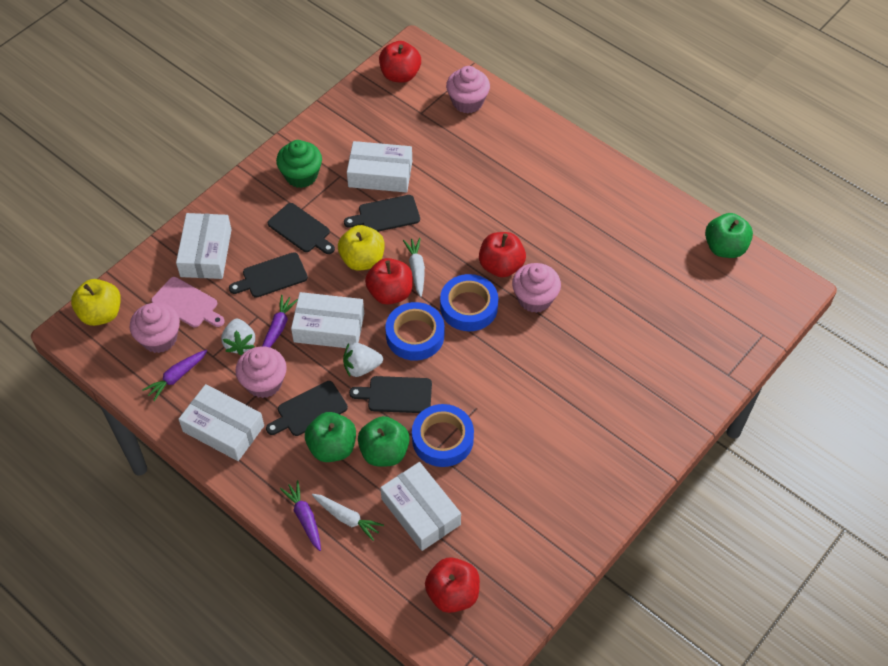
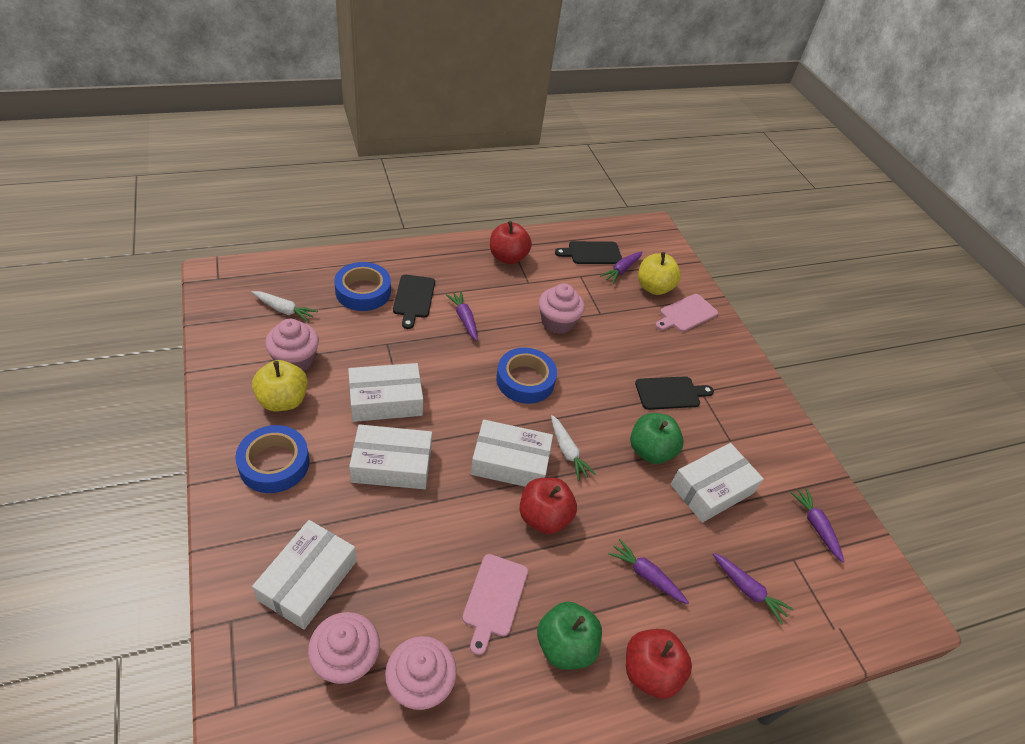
black cutting board: [229,252,308,298] [266,381,348,436] [268,203,335,254] [344,195,420,232] [349,376,432,413] = 5 -> [393,275,435,329] [555,241,622,264] [635,376,714,410] = 3
green apple: [305,412,356,462] [358,416,410,467] [705,213,753,258] = 3 -> [537,602,602,670] [630,413,684,464] = 2
green cupcake: [276,140,322,188] = 1 -> none = 0
pink cutting board: [151,277,225,327] = 1 -> [462,554,528,655] [655,294,718,332] = 2
purple carrot: [142,350,208,401] [262,295,298,347] [280,480,321,551] = 3 -> [446,291,478,341] [600,252,642,284] [608,539,689,604] [713,553,793,624] [790,488,844,563] = 5
red apple: [365,258,413,305] [379,41,421,83] [425,557,480,613] [479,232,526,277] = 4 -> [490,221,532,264] [519,477,577,534] [626,629,692,699] = 3
white strawberry: [221,319,255,355] [343,343,383,377] = 2 -> none = 0

